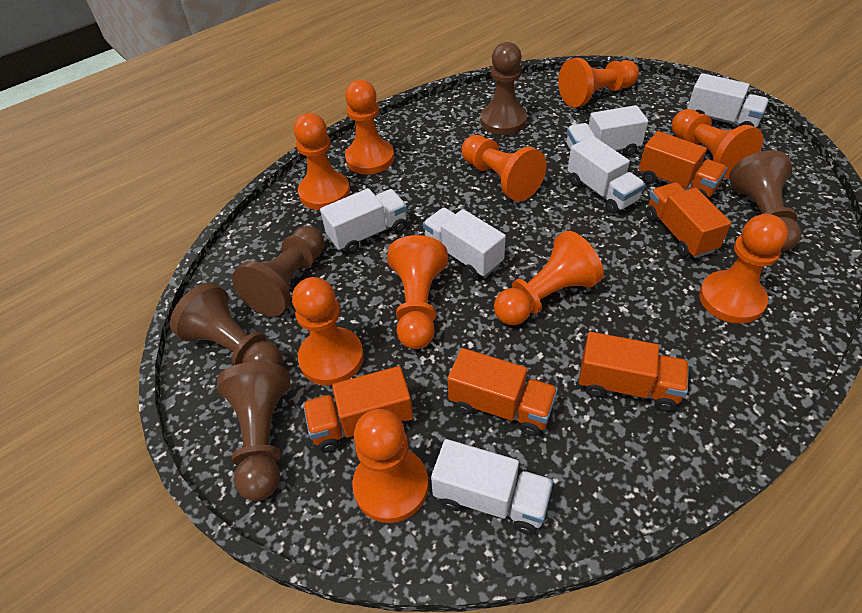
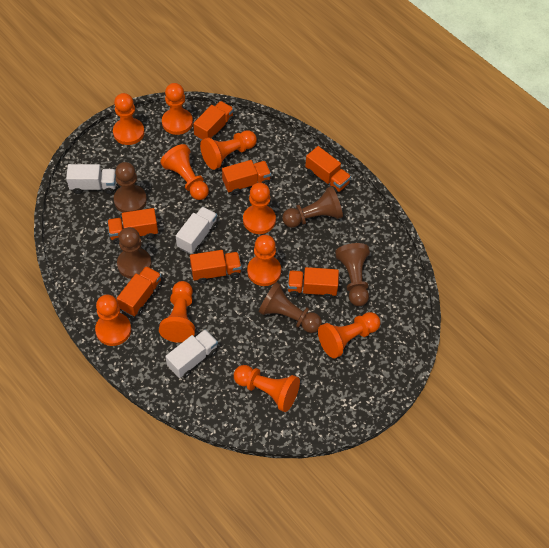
orange truck: [303,366,413,452] [448,348,558,436] [579,332,689,412] [639,131,727,198] [646,182,731,258] = 5 -> [107,208,158,244] [117,266,162,317] [190,250,242,284] [193,101,234,141] [222,160,271,195] [288,267,339,299] [305,146,351,194] = 7
white truck: [320,188,407,254] [423,208,506,279] [431,439,553,535] [567,105,649,156] [568,136,646,214] [687,73,769,128] = 6 -> [66,164,116,194] [165,329,218,378] [176,207,218,254] = 3

